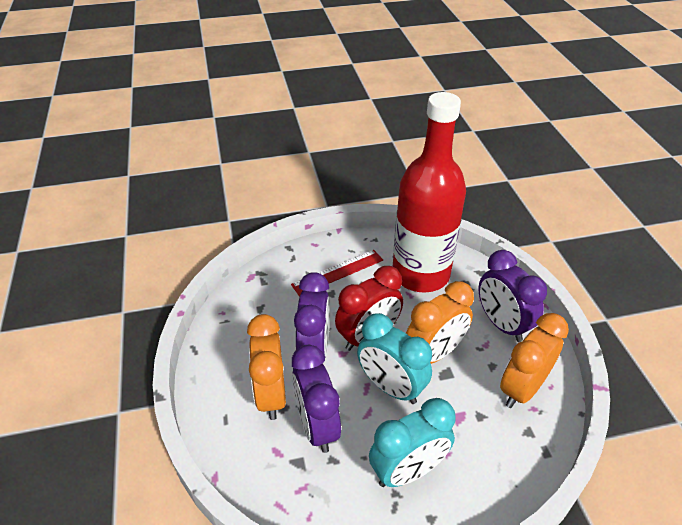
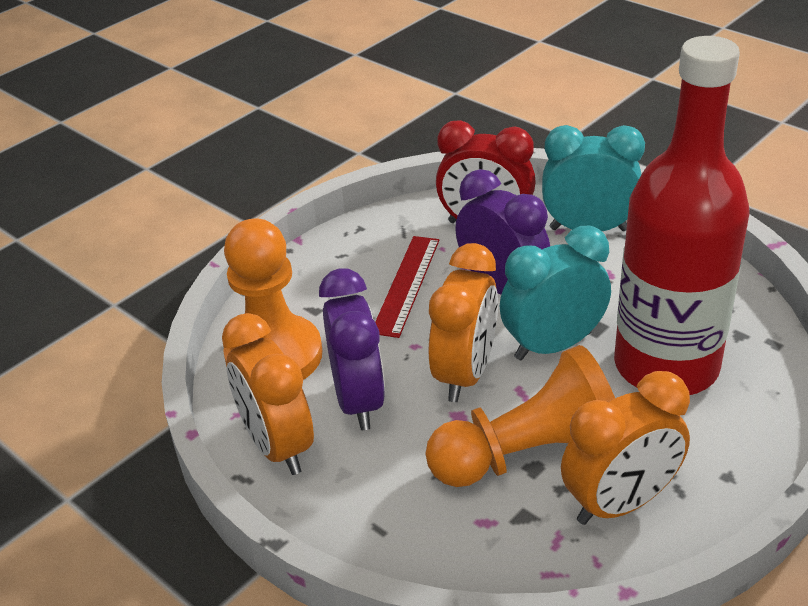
orange pawn: none = 0 -> [223,218,322,380] [425,345,615,487] = 2
purple clock: [292,345,341,453] [294,272,330,358] [478,250,547,342] = 3 -> [319,268,385,430] [455,169,550,295] = 2

